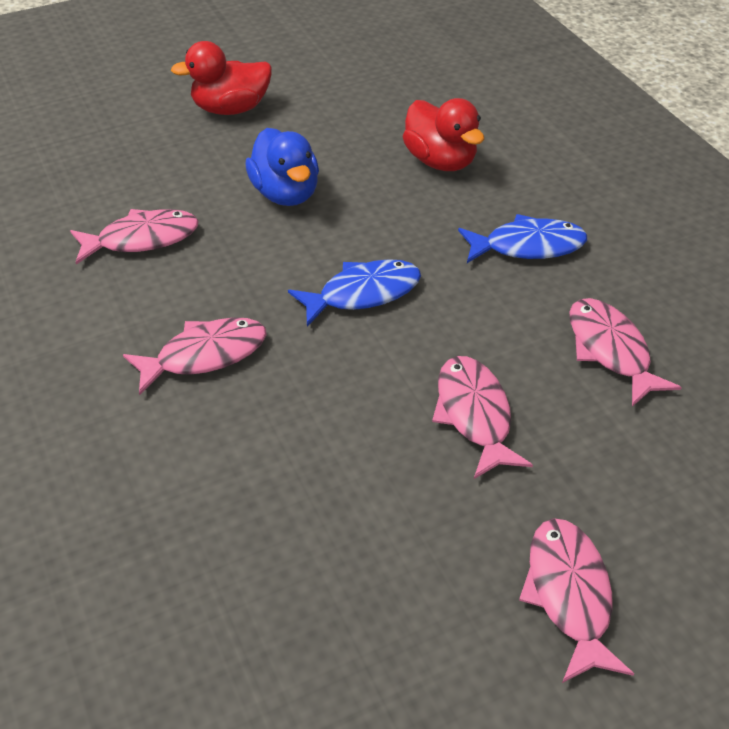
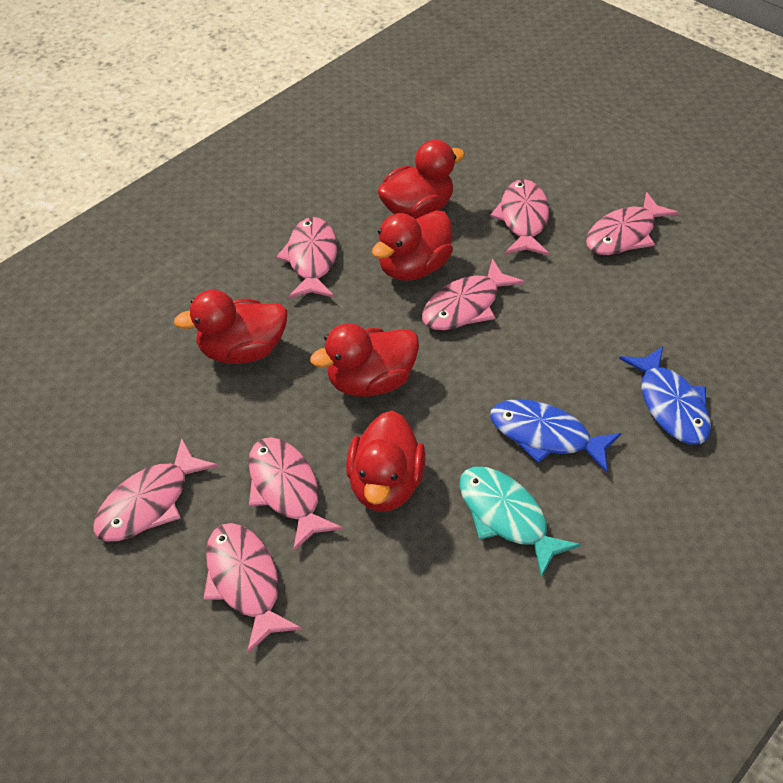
blue duck: [245,128,319,206] = 1 -> none = 0
pink fish: [70,209,199,264] [123,317,267,395] [432,356,533,479] [519,518,634,683] [569,298,682,407] = 5 -> [93,439,218,542] [203,523,302,653] [248,437,343,552] [276,217,337,298] [422,259,525,330] [490,179,549,256] [586,192,679,255] = 7
red duck: [171,41,272,115] [403,98,484,171] = 2 -> [174,290,288,364] [310,323,419,397] [346,411,426,512] [372,210,453,281] [377,140,465,219] = 5
turquoise fish: none = 0 -> [459,467,581,577] = 1

